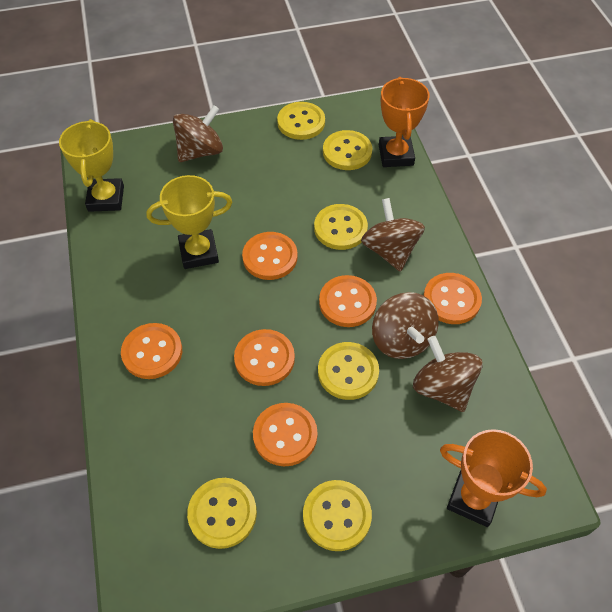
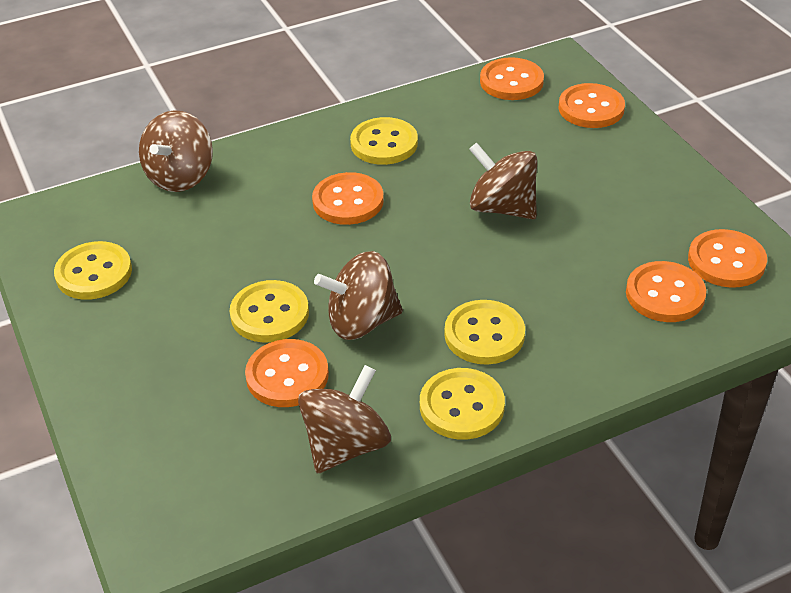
orange trophy: [379,77,430,167] [440,429,547,527] = 2 -> none = 0
yellow button: [187,478,257,549] [277,102,325,140] [303,480,372,551] [314,204,368,250] [318,342,379,400] [323,130,372,170] = 6 -> [54,241,132,300] [229,280,309,343] [350,117,418,165] [420,368,505,440] [445,300,525,365] = 5
yellow trophy: [59,119,124,212] [146,175,233,269] = 2 -> none = 0

